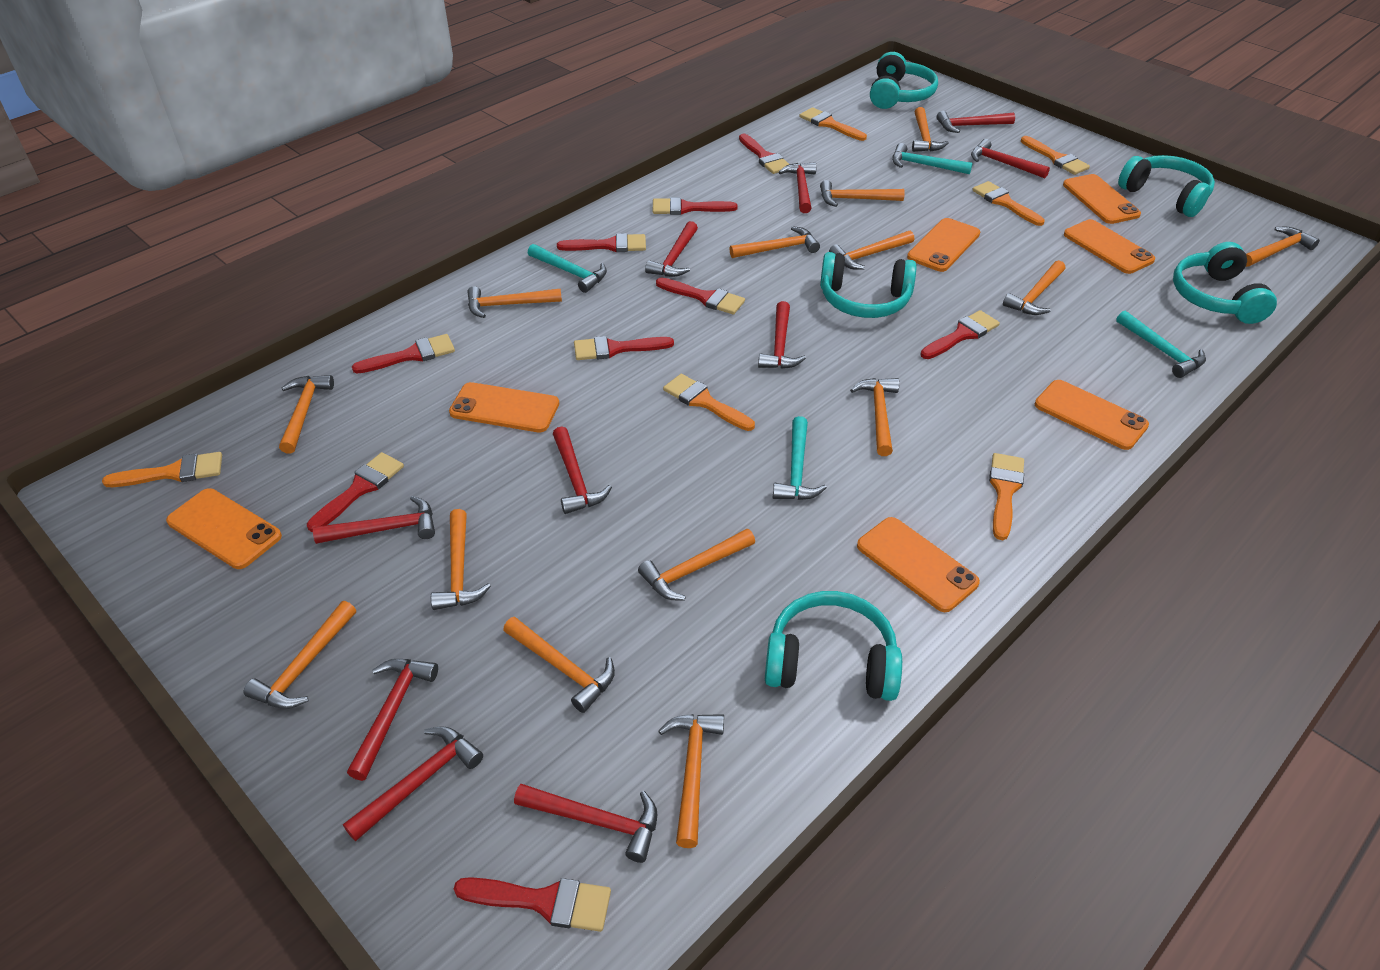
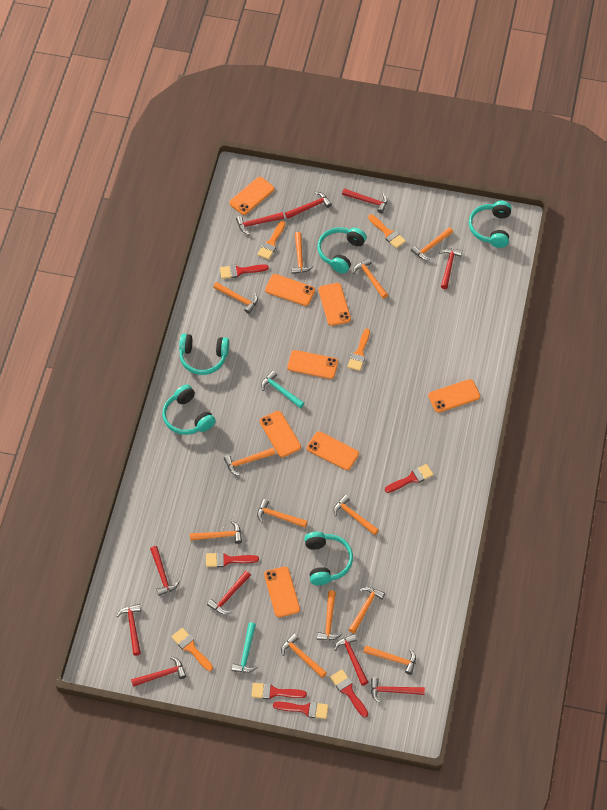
orange brush: [102,452,222,487] [663,374,755,431] [800,107,867,141] [972,181,1045,226] [989,453,1024,540] [1021,136,1090,175] = 6 -> [171,628,213,671] [257,221,285,260] [347,329,370,371] [368,214,406,248] = 4
orange hammer: [244,601,356,709] [279,375,334,453] [431,509,491,610] [467,286,562,318] [503,617,615,713] [638,529,755,600] [658,714,724,848] [729,226,820,258] [820,180,905,207] [829,231,914,270] [850,378,899,456] [912,107,949,152] [1003,260,1065,315] [1246,227,1320,267] = 14 -> [190,521,242,544] [213,282,258,314] [224,448,275,475] [257,499,308,528] [281,633,327,678] [291,232,313,274] [317,591,342,640] [334,495,379,535] [349,587,385,634] [353,258,388,299] [363,645,416,675] [411,227,453,260] = 12
orange phone: [166,488,282,569] [449,382,559,432] [857,517,980,612] [907,218,980,272] [1035,380,1149,450] [1063,174,1141,224] [1064,219,1155,274] = 7 -> [229,177,274,215] [260,411,301,457] [264,566,300,617] [265,274,315,306] [287,350,338,379] [307,431,359,470] [318,283,351,326] [428,379,480,413] = 8
red brush: [307,452,404,532] [352,334,455,373] [454,877,611,932] [557,233,646,252] [574,336,674,360] [653,197,738,215] [656,277,745,315] [739,134,789,174] [921,310,1000,359] = 9 -> [206,552,259,567] [220,264,269,279] [251,683,307,699] [273,702,328,719] [330,669,368,718] [385,464,434,493] = 6
turquoise hammer: [528,244,607,293] [773,416,827,500] [892,143,973,174] [1116,311,1206,378] = 4 -> [231,622,258,673] [261,371,304,408] = 2

